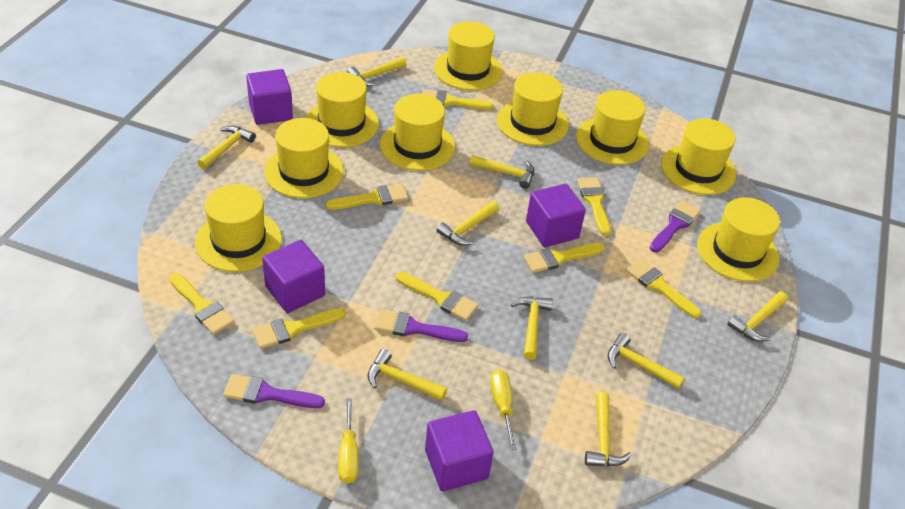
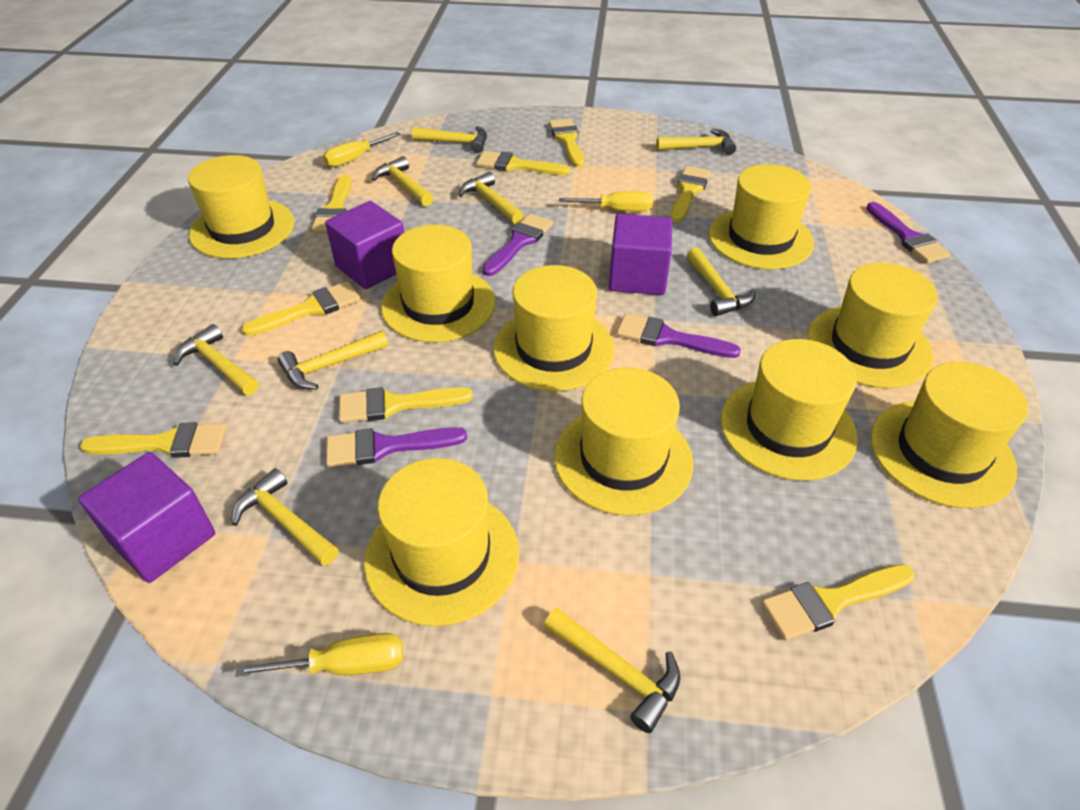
purple brush: [223,374,325,408] [374,309,468,342] [650,201,701,252] = 3 -> [326,427,467,467] [482,214,553,276] [616,313,741,358] [866,202,951,264] = 4
purple cube: [246,69,293,125] [262,240,325,313] [425,410,494,491] [526,184,586,247] = 4 -> [78,452,215,583] [325,201,404,289] [609,214,672,295] = 3
yellow screwdriver: [338,398,359,483] [490,369,517,450] = 2 -> [235,633,403,677] [323,132,401,167] [559,191,653,211] = 3

